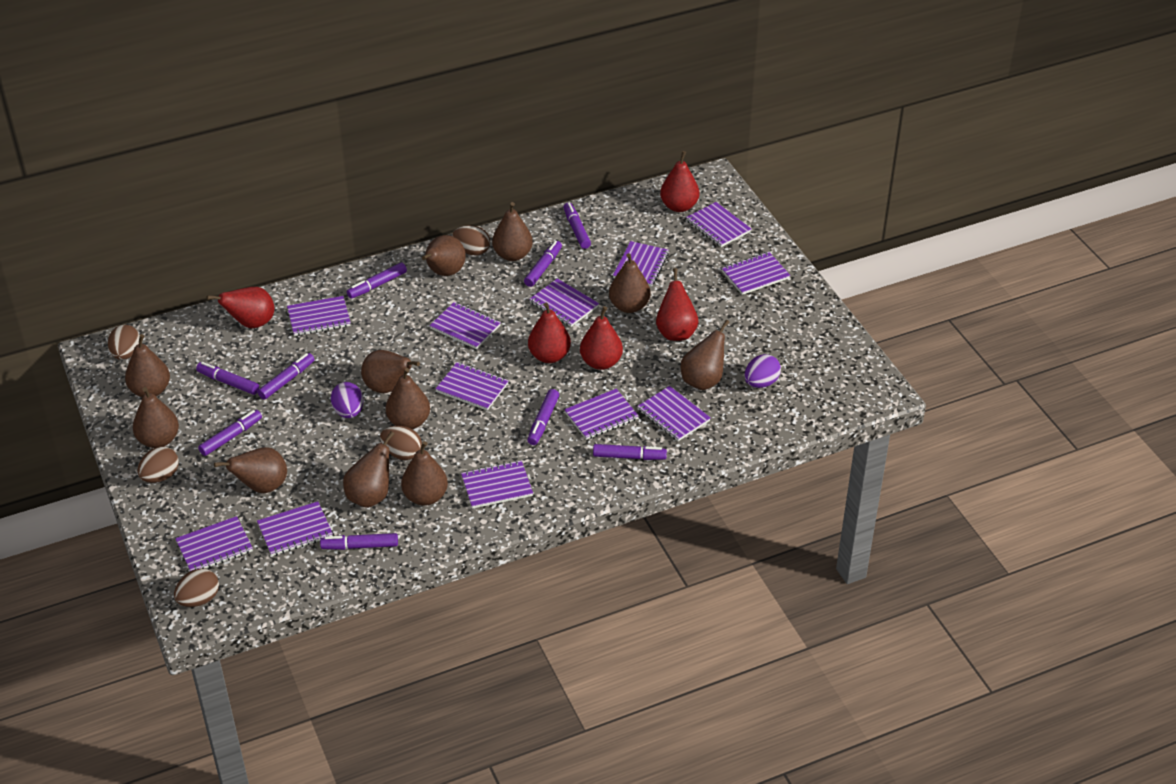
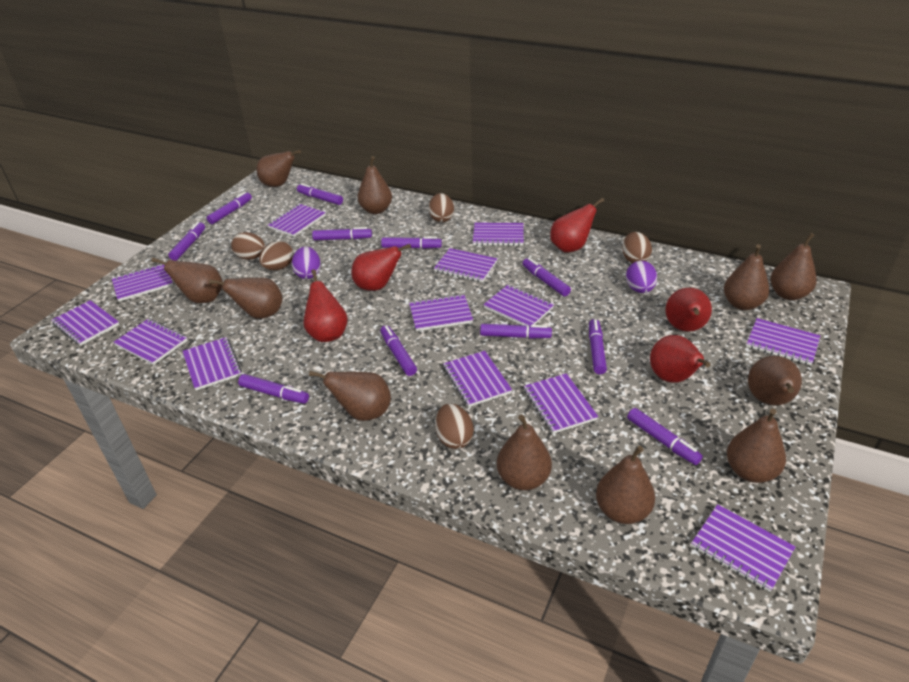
purple marker: [196,362,259,395] [198,410,262,456] [258,353,314,400] [320,533,398,550] [347,263,407,299] [524,241,562,287] [528,389,559,445] [564,202,591,249] [593,444,667,460] = 9 -> [168,222,205,261] [207,192,252,224] [238,374,309,404] [297,183,343,205] [312,227,372,240] [381,237,442,249] [381,325,417,376] [480,324,552,339] [523,258,571,296] [589,319,607,374] [627,408,703,465] = 11
purple notebook: [175,516,253,571] [257,501,333,556] [287,296,351,336] [429,302,501,349] [435,362,509,411] [461,460,533,509] [529,278,599,327] [564,389,639,440] [613,241,669,287] [637,386,711,441] [686,202,751,247] [722,252,790,295] = 12 -> [52,300,119,346] [112,264,173,302] [113,319,188,365] [183,337,242,391] [268,204,326,237] [409,294,473,331] [434,248,497,282] [443,351,512,407] [473,223,524,246] [483,285,554,326] [524,373,598,434] [691,504,796,592] [746,318,820,365] = 13

